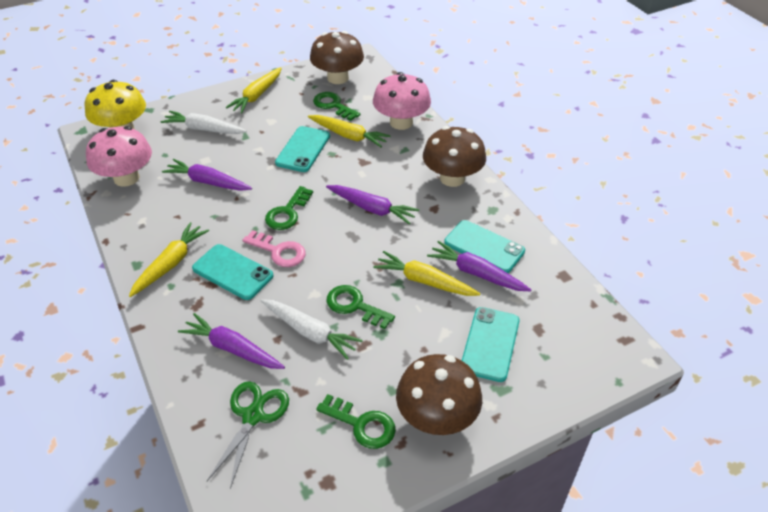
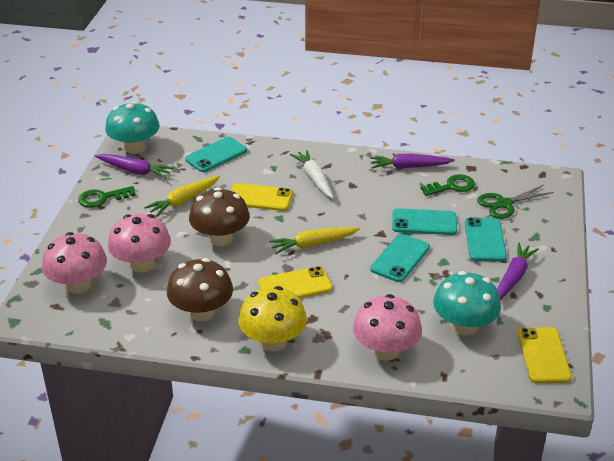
brown mushroom: [310,31,364,84] [396,354,482,435] [423,126,486,187] = 3 -> [167,258,233,321] [189,187,250,246] = 2
green key: [265,186,313,230] [313,92,361,121] [316,394,396,449] [327,285,395,329] = 4 -> [78,186,136,208] [420,174,475,196] = 2
pink key: [243,230,306,267] = 1 -> none = 0
pink mushroom: [86,126,152,187] [373,72,431,130] = 2 -> [42,232,107,294] [108,214,171,273] [353,294,422,361] = 3
purple carrot: [162,159,252,191] [178,313,285,369] [326,185,419,225] [427,241,532,292] = 4 -> [95,154,174,179] [370,153,455,169] [497,243,539,300] = 3
turquoise mushroom: none = 0 -> [105,101,160,154] [433,271,501,336] = 2
white carrot: [160,111,247,134] [260,299,363,360] = 2 -> [290,150,334,199] = 1
yellow carrot: [129,222,209,297] [225,67,282,113] [308,115,391,148] [373,251,481,296] = 4 -> [144,176,220,217] [269,227,360,254] = 2
yellow phone: none = 0 -> [231,183,293,211] [258,266,332,298] [518,327,572,383] = 3

